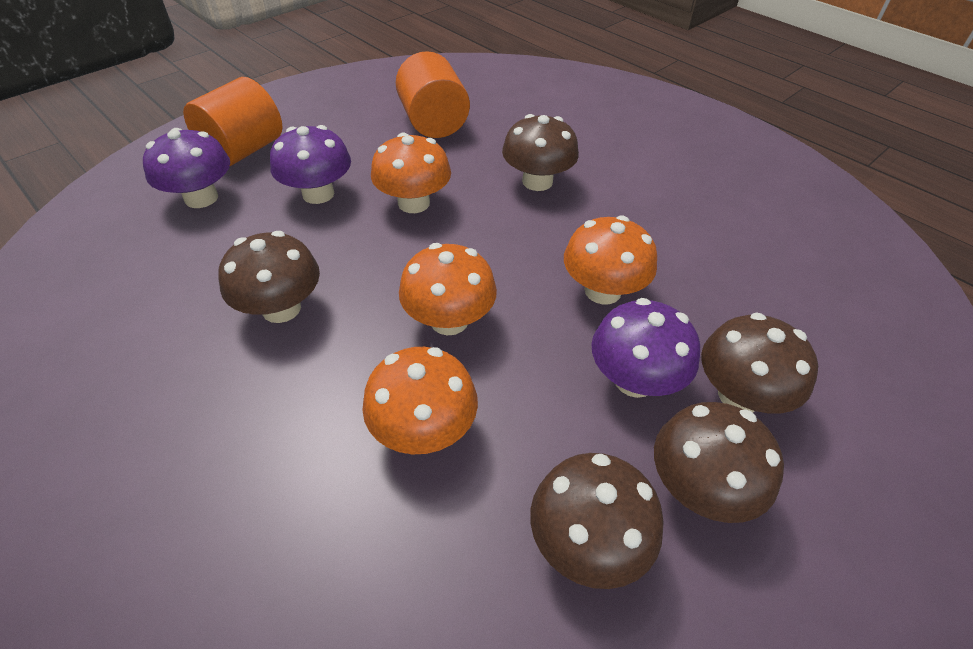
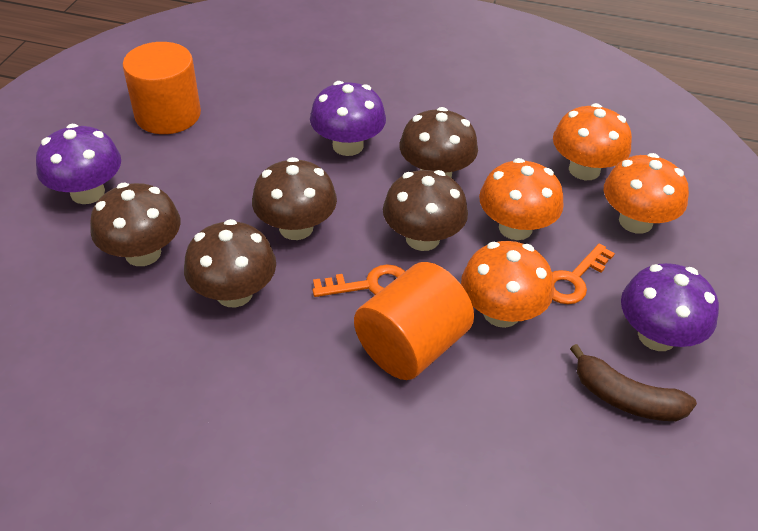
brown banana: none = 0 -> [570,344,697,421] = 1
orange key: none = 0 -> [313,264,405,297] [552,244,615,304] = 2

